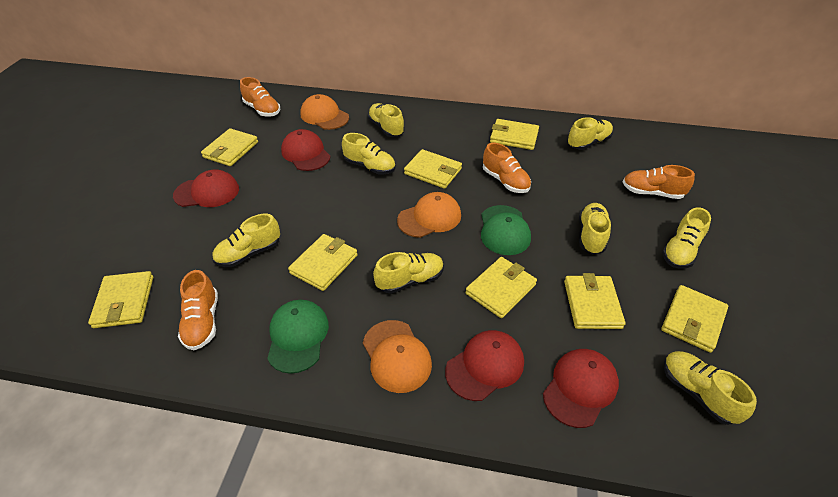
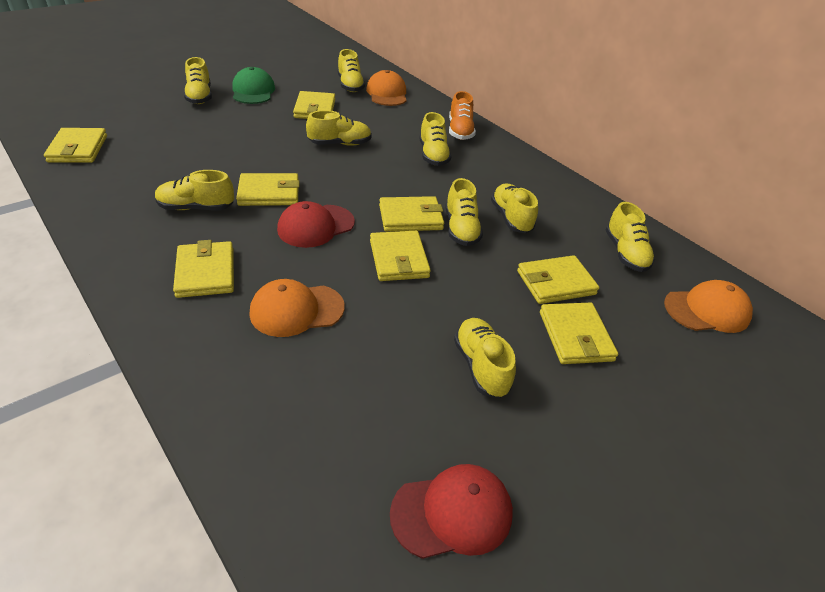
green cap: [267,300,329,374] [481,205,531,255] = 2 -> [232,67,275,104] = 1
orange shoe: [178,270,218,350] [240,77,280,116] [483,143,531,193] [623,165,695,199] = 4 -> [449,91,476,140] = 1
red cap: [173,170,239,207] [281,129,331,171] [445,330,524,401] [543,349,619,428] = 4 -> [277,201,355,248] [390,464,513,559] = 2
yellow shoe: [212,214,280,267] [342,133,396,174] [368,103,405,137] [373,252,444,294] [567,117,613,150] [579,203,611,254] [662,207,711,268] [664,351,757,425] = 8 -> [155,170,234,210] [184,57,212,104] [306,110,372,146] [338,49,365,92] [419,112,451,166] [445,178,483,246] [454,318,516,398] [491,184,538,233] [606,202,655,272] = 9

